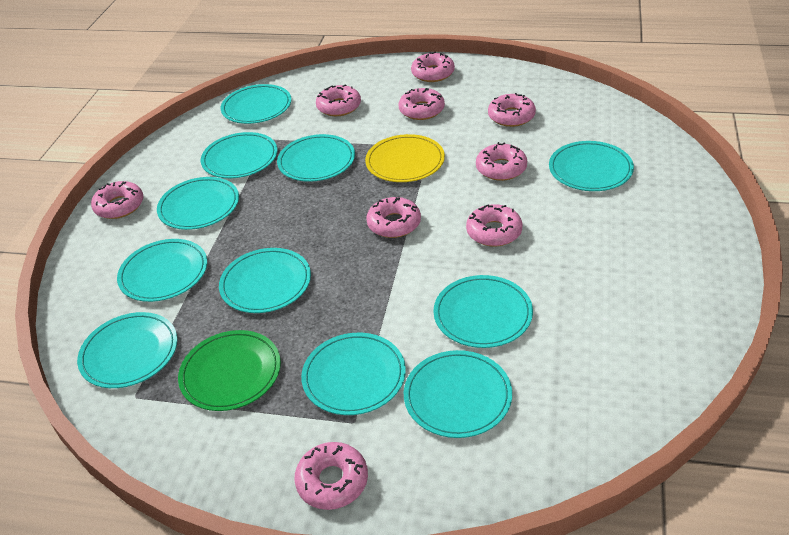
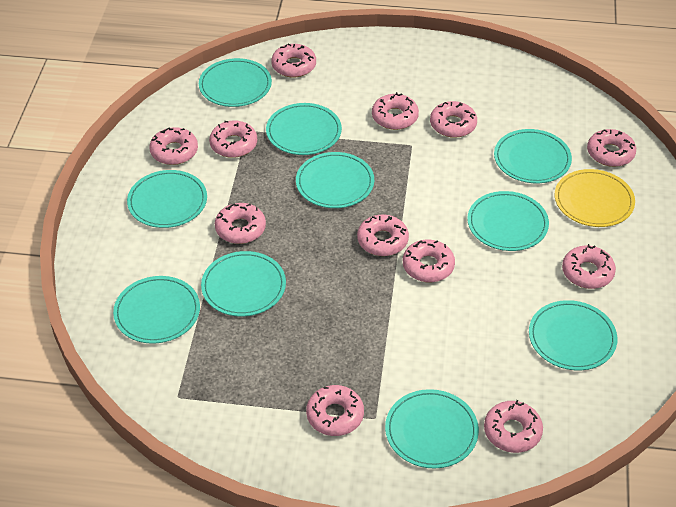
green plate: [178,330,281,411] = 1 -> none = 0
pink donut: [91,181,144,219] [294,442,368,510] [316,84,361,116] [366,197,421,238] [399,88,445,120] [411,52,455,82] [466,204,523,247] [476,142,527,181] [488,93,536,127] = 9 -> [149,127,198,165] [209,120,257,158] [215,203,266,244] [271,43,316,78] [306,385,364,436] [357,215,409,256] [372,92,419,130] [403,240,455,282] [430,101,477,138] [484,400,543,453] [562,244,616,289] [587,129,636,167] = 12
turquoise plate: [77,312,177,388] [117,239,207,302] [157,177,239,230] [201,132,278,178] [219,248,311,313] [221,84,291,124] [277,134,355,182] [301,333,406,415] [404,350,512,438] [433,275,533,348] [549,141,634,191] = 11 -> [113,276,200,344] [127,170,207,228] [199,58,272,107] [201,251,286,316] [266,103,342,155] [296,152,374,208] [385,389,479,469] [467,191,549,251] [494,129,572,183] [529,300,617,370] = 10

